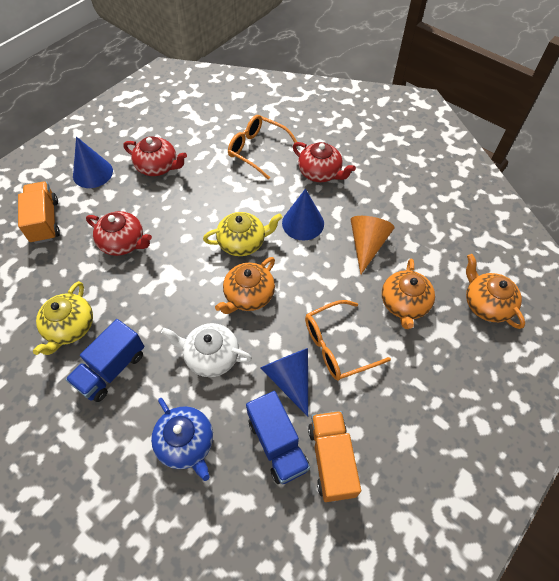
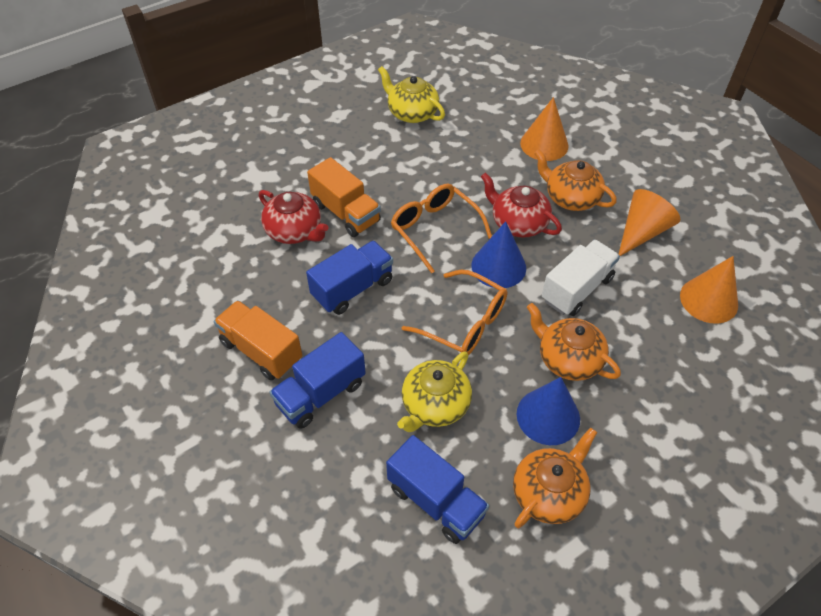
blue cone: [73,137,113,188] [260,348,308,417] [282,189,324,240] = 3 -> [472,221,526,288] [517,377,580,445] = 2
blue teapot: [151,398,213,481] = 1 -> none = 0
blue truck: [65,319,144,402] [246,391,310,484] = 2 -> [269,332,366,429] [306,240,393,315] [386,435,489,544] = 3
orange cone: [351,216,395,274] = 1 -> [520,97,568,161] [618,189,680,256] [680,256,738,324] = 3
red teapot: [86,211,152,256] [124,136,187,176] [293,142,356,182] = 3 -> [259,190,329,244] [481,172,562,238] = 2
white teapot: [161,323,252,377] = 1 -> none = 0
white truck: none = 0 -> [542,240,620,316] = 1

